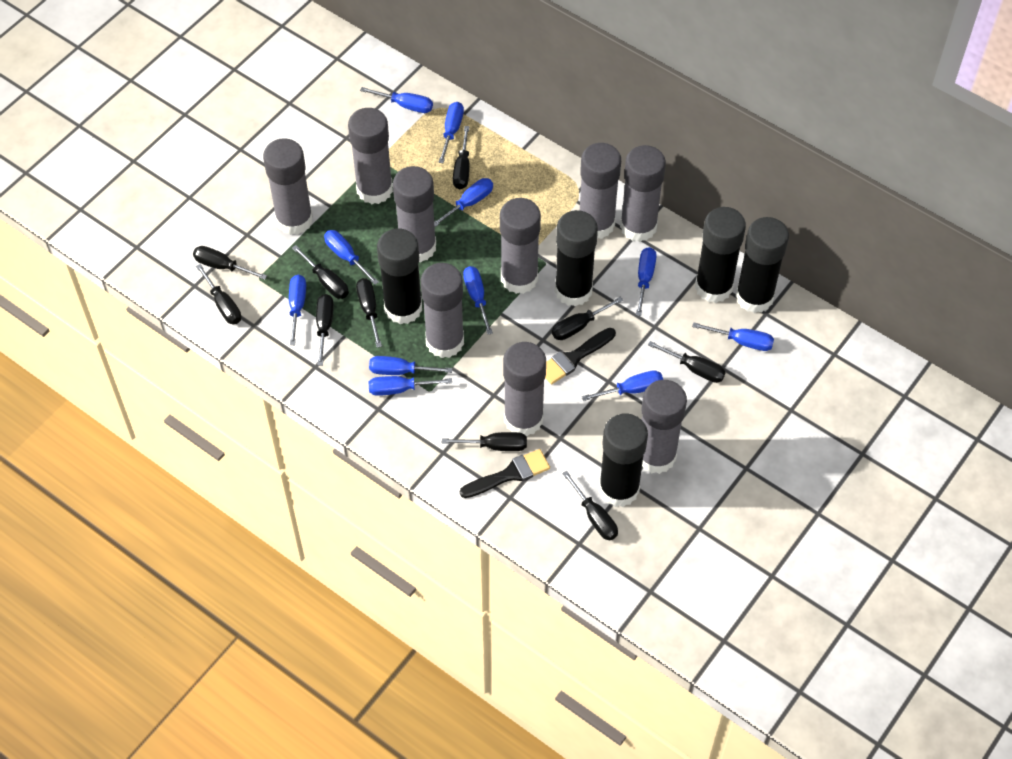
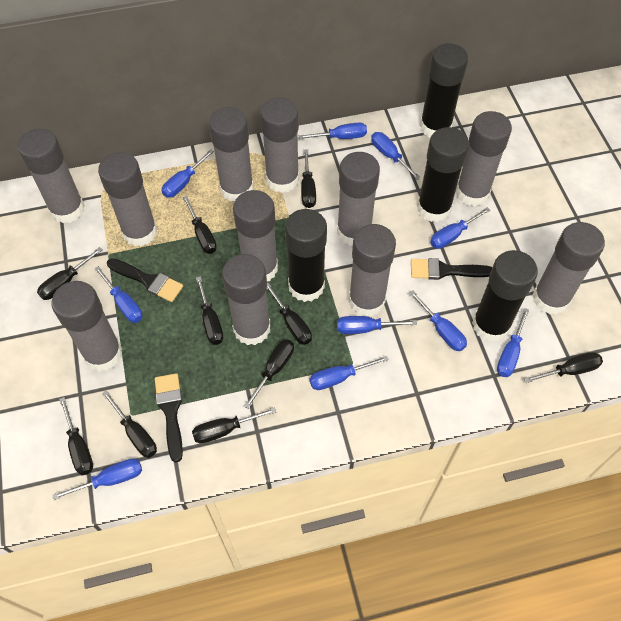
black brush: [460,449,550,498] [545,328,616,384] = 2 -> [107,258,183,302] [155,373,183,462] [411,258,492,280] = 3
black glue stick: [377,229,422,324] [555,210,598,306] [599,413,648,507] [695,207,746,303] [736,217,789,313] = 5 -> [285,209,327,302] [417,127,469,222] [420,43,468,138] [472,250,538,342] = 4
blue screwdriver: [289,275,306,345] [324,230,379,285] [360,87,433,113] [368,376,452,396] [369,356,452,375] [434,178,493,227] [438,102,464,163] [463,266,493,335] [582,370,663,401] [636,247,656,316] [692,322,774,351] = 11 -> [52,459,142,500] [94,266,143,323] [162,149,214,198] [299,123,367,139] [310,356,389,390] [337,316,417,334] [371,132,421,180] [409,291,467,351] [430,207,490,249] [497,308,529,377] = 10
grey glue stick: [263,138,313,235] [348,108,393,204] [393,166,436,263] [421,263,464,358] [500,198,541,294] [503,342,546,436] [580,143,621,239] [620,145,666,242] [642,380,687,474] = 9 -> [18,128,85,223] [52,281,122,371] [98,152,158,246] [209,107,254,202] [222,254,271,345] [233,190,278,281] [260,97,299,193] [337,152,380,246] [349,224,396,316] [456,111,512,206] [532,222,605,315] = 11

